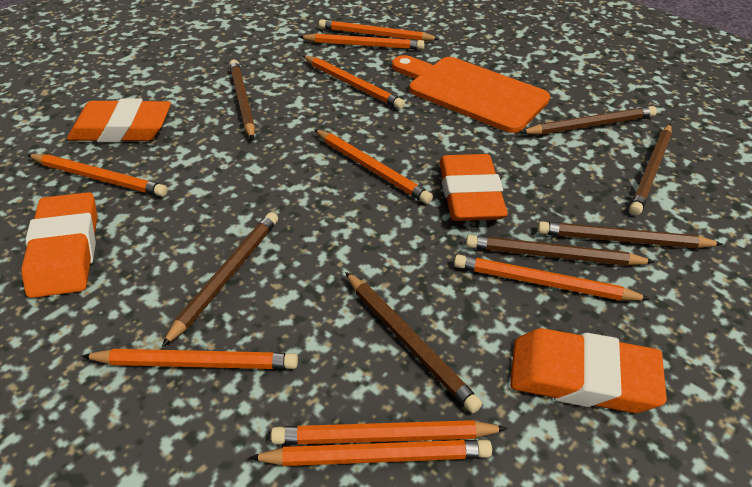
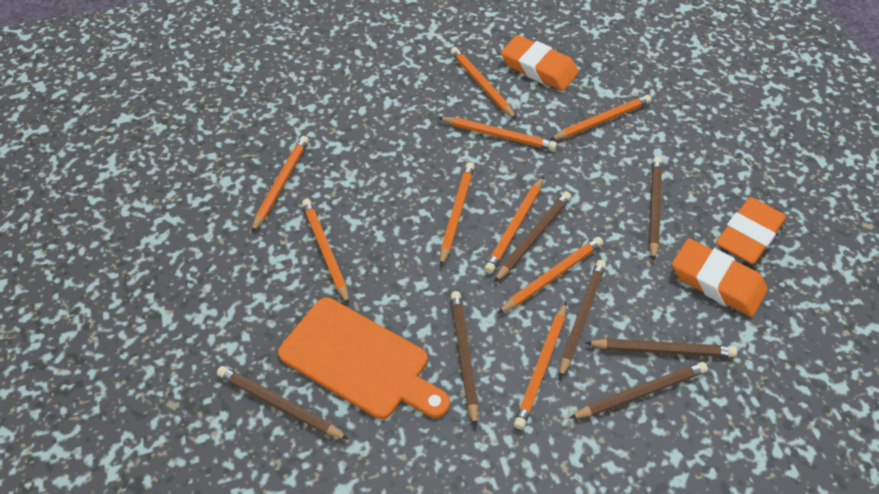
orange eraser: [21,192,97,298] [67,98,171,143] [439,154,508,221] [510,328,667,413] = 4 -> [501,35,579,91] [672,238,768,317] [716,197,786,264] = 3

